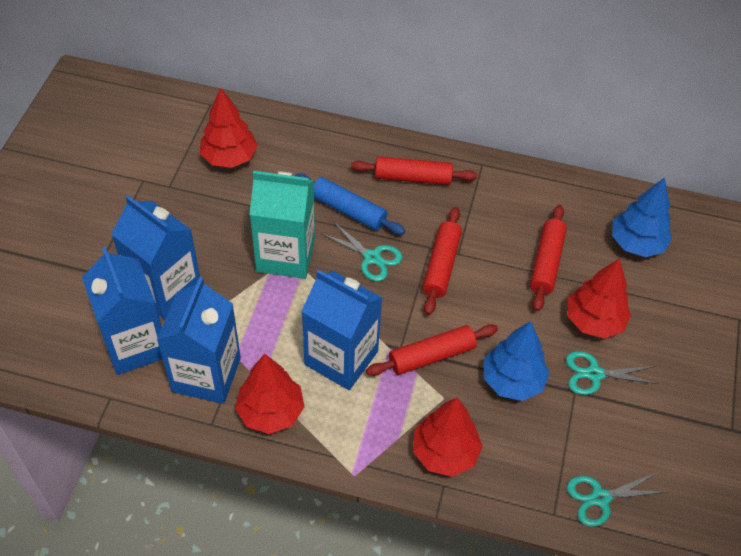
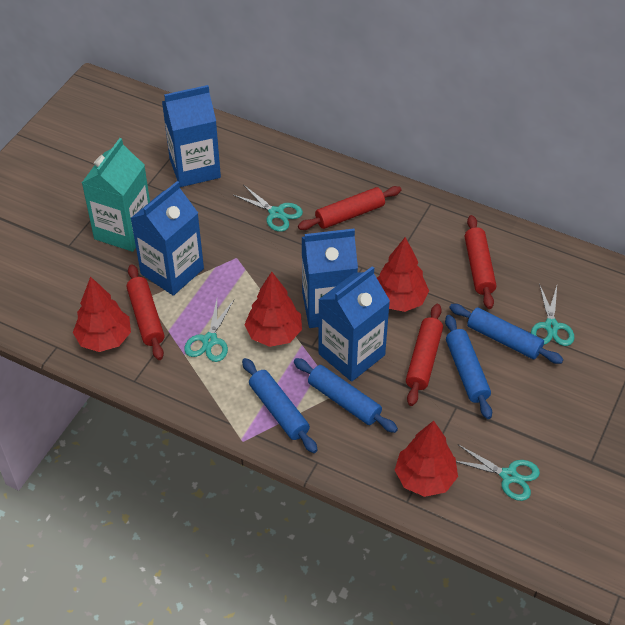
blue rolling pin: [295,173,405,235] = 1 -> [242,358,318,453] [294,358,398,433] [445,315,492,419] [449,304,564,364] = 4
blue tree: [484,321,550,401] [612,177,672,257] = 2 -> none = 0
turquoise scissors: [322,221,403,281] [566,351,659,395] [567,472,666,527] = 3 -> [184,300,234,362] [233,185,303,232] [456,445,540,501] [531,283,574,346] = 4

